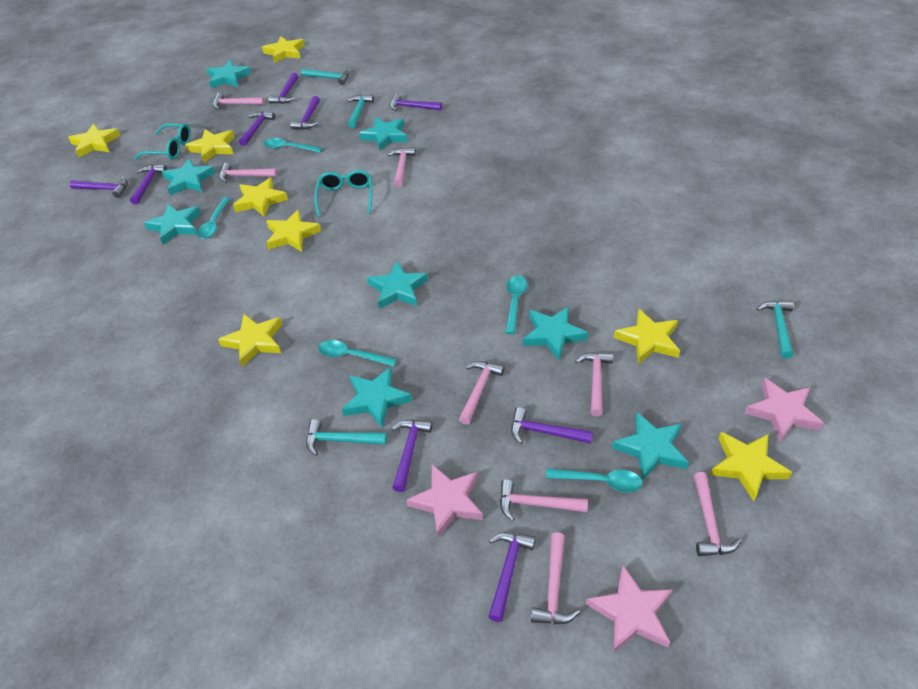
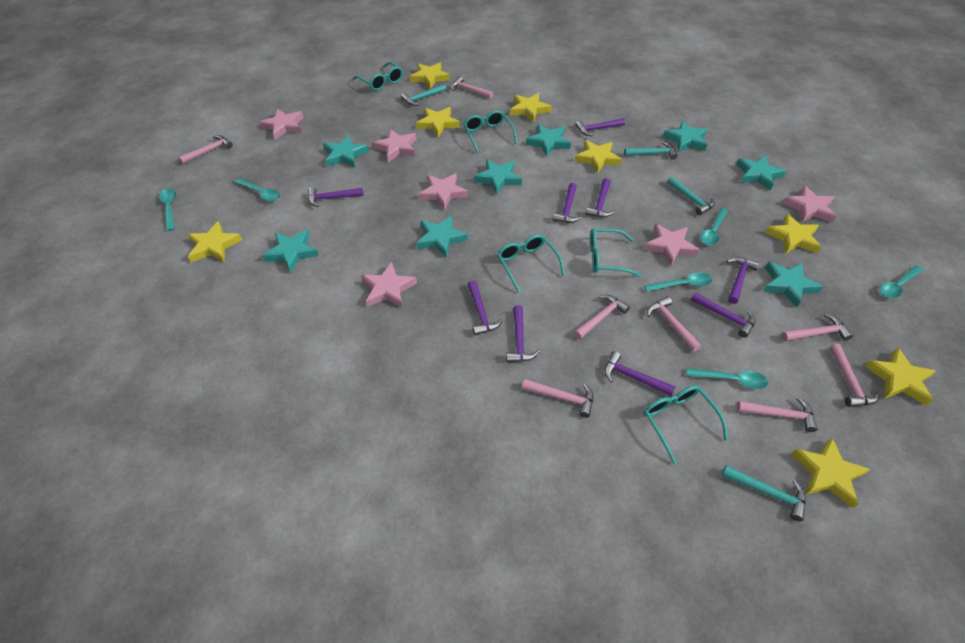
pink star: [406,464,483,538] [586,566,673,653] [744,377,824,443] = 3 -> [259,109,304,140] [361,262,417,308] [373,129,417,162] [419,173,468,210] [643,224,699,266] [783,185,836,223] = 6
turquoise glasses: [134,123,191,160] [314,170,372,217] = 2 -> [353,62,403,91] [463,110,517,153] [497,234,565,292] [590,229,641,277] [643,385,728,464] = 5
turquoise spoon: [197,197,230,239] [264,138,323,153] [318,340,397,367] [505,275,527,334] [546,468,643,492] = 5 -> [159,188,176,231] [234,178,280,202] [644,272,712,292] [687,368,768,389] [701,208,728,245] [880,266,924,298] = 6

